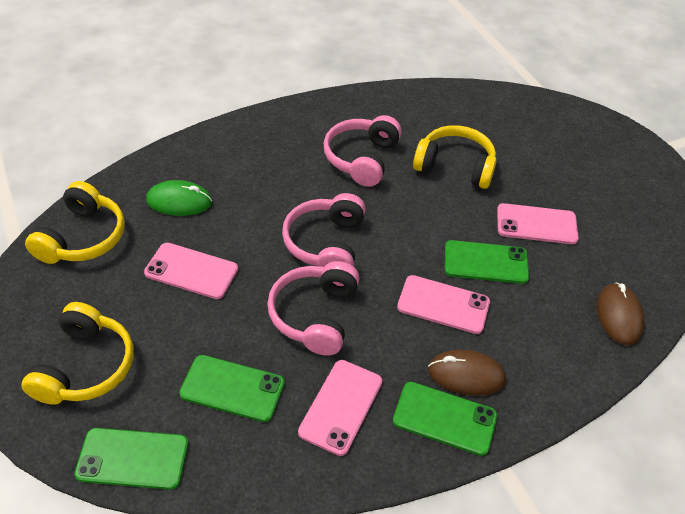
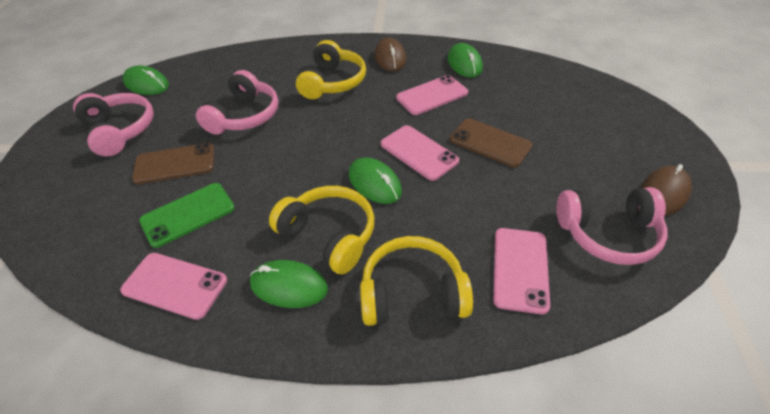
brown phone: none = 0 -> [132,143,214,184] [450,118,533,167] = 2
green mouse: [146,180,212,216] = 1 -> [123,65,169,95] [250,260,328,308] [349,158,402,204] [448,43,483,78] = 4
green phone: [74,428,188,489] [179,355,285,422] [393,382,497,456] [445,240,529,284] = 4 -> [139,183,235,248] = 1

